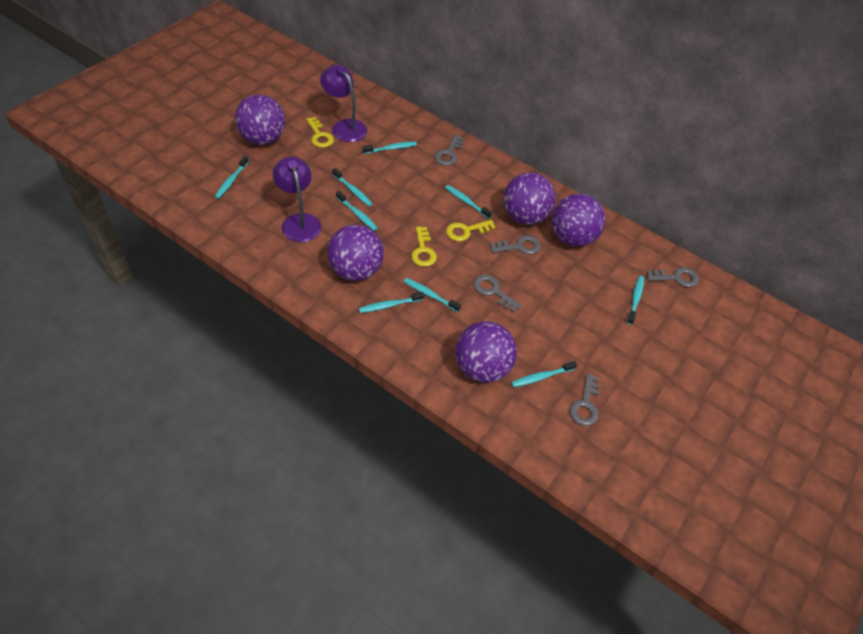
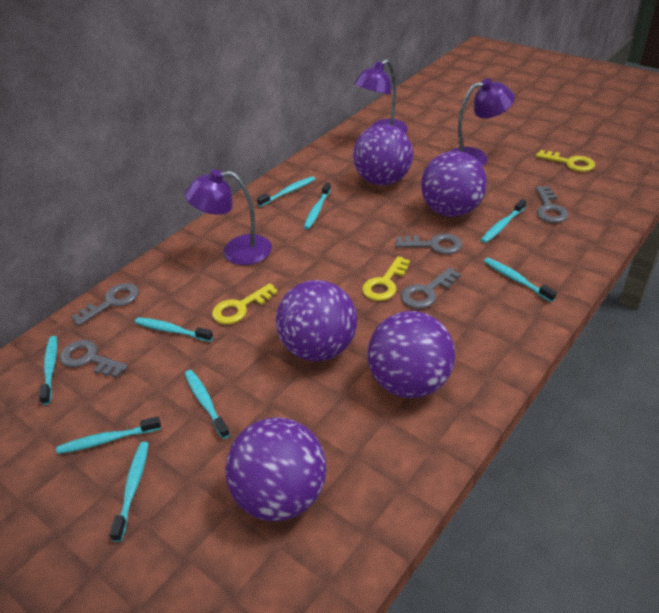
purple lamp: [273,156,321,242] [320,65,367,142] = 2 -> [185,169,272,265] [354,59,408,134] [451,78,515,166] = 3

